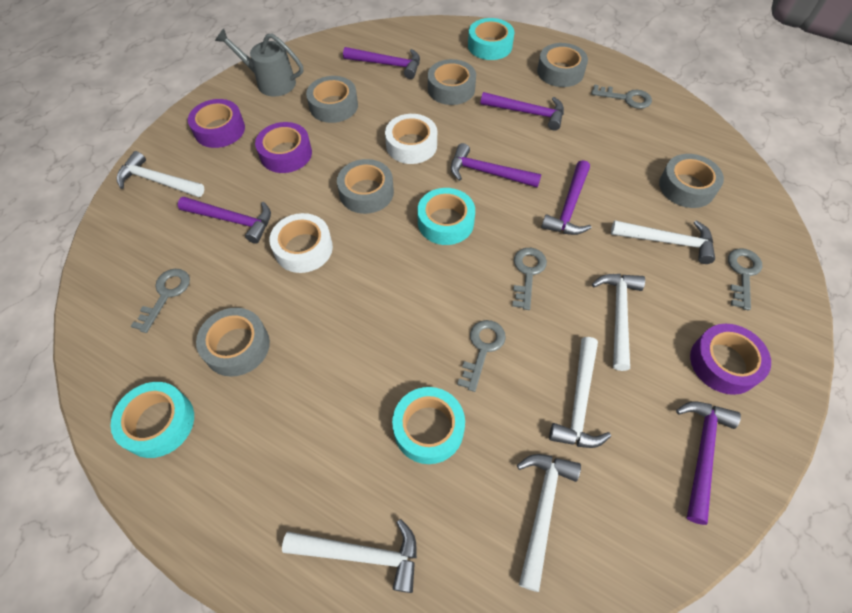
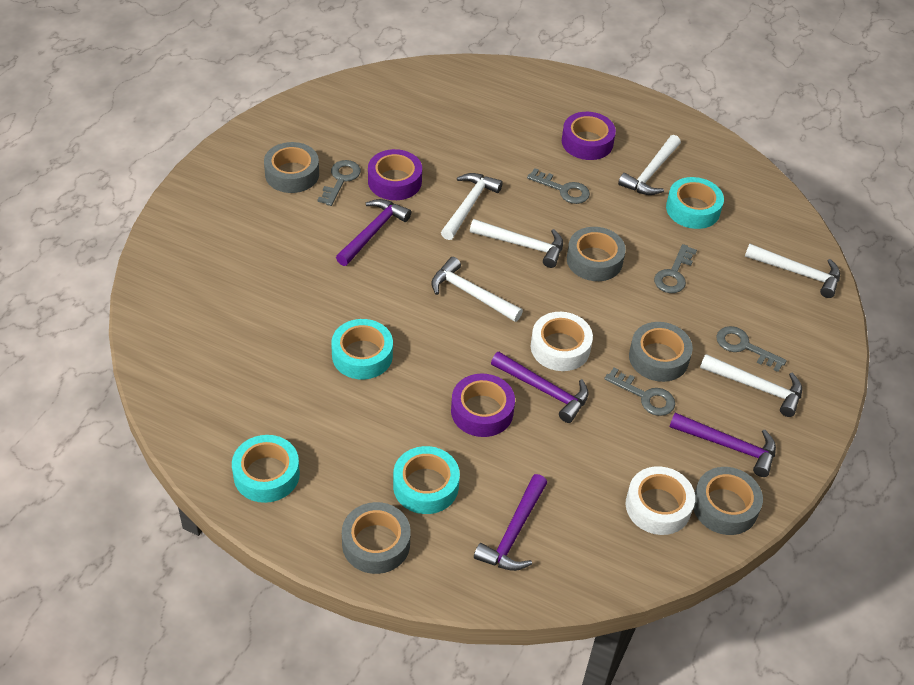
grey tape: [196,308,270,377] [306,76,358,123] [337,159,394,214] [428,59,476,105] [537,43,588,87] [659,154,724,208] = 6 -> [264,142,319,193] [342,502,411,574] [567,227,626,281] [629,322,693,382] [693,467,763,535] = 5
grey watering can: [215,29,303,96] = 1 -> none = 0
purple hammer: [178,197,271,244] [343,47,420,79] [451,143,541,188] [480,92,564,131] [541,160,591,235] [676,401,741,525] = 6 -> [336,199,411,266] [474,474,547,571] [491,352,589,423] [670,413,776,477] = 4

